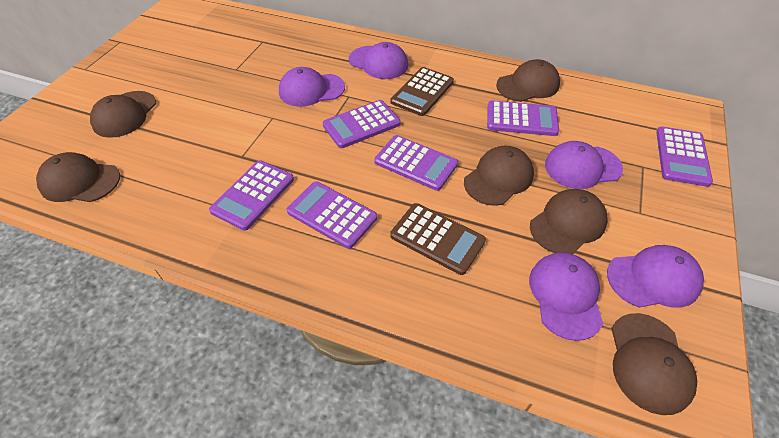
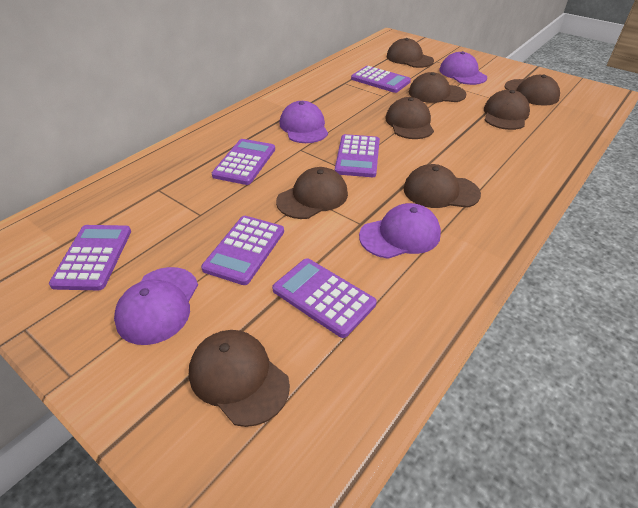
brown calculator: [390,203,486,275] [391,67,454,116] = 2 -> none = 0
brown cap: [36,152,120,202] [90,91,156,138] [464,146,534,206] [496,59,560,102] [530,189,608,254] [611,313,697,415] = 6 -> [189,330,290,427] [276,167,348,219] [385,97,434,139] [387,38,434,68] [403,164,481,208] [409,72,466,103] [484,90,530,130] [505,75,560,106] = 8
purple cap: [279,67,345,107] [349,42,408,79] [529,252,603,341] [545,141,623,189] [607,245,704,308] = 5 -> [114,267,198,345] [279,101,328,143] [359,203,441,259] [439,51,487,85] = 4

